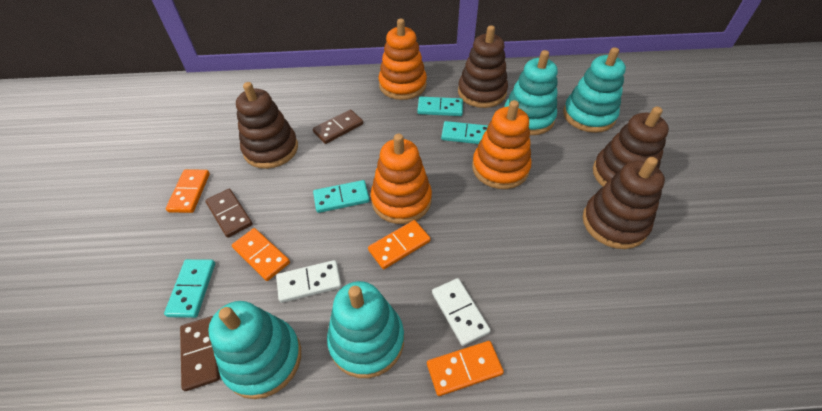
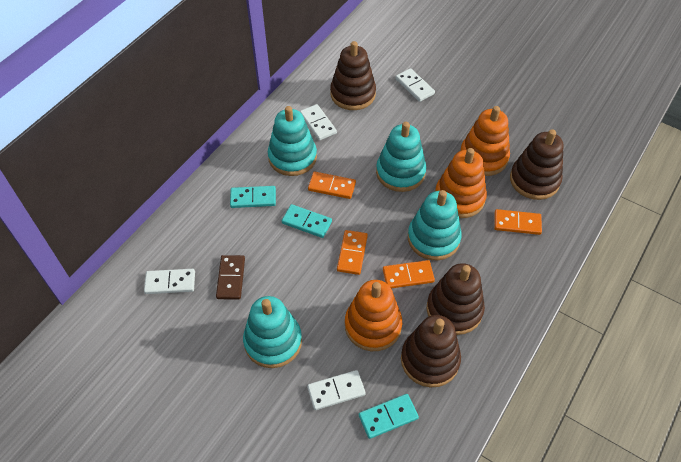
brown domino: [180,316,220,391] [205,189,253,238] [313,109,363,144] = 3 -> [216,255,245,300] = 1
turquoise domino: [164,259,215,318] [313,180,370,213] [417,97,463,116] [441,121,488,144] = 4 -> [230,186,276,208] [282,204,332,238] [359,394,419,439] = 3
white domino: [276,260,342,303] [432,278,491,346] = 2 -> [144,269,195,294] [300,104,337,141] [307,370,366,410] [395,68,435,102] = 4

